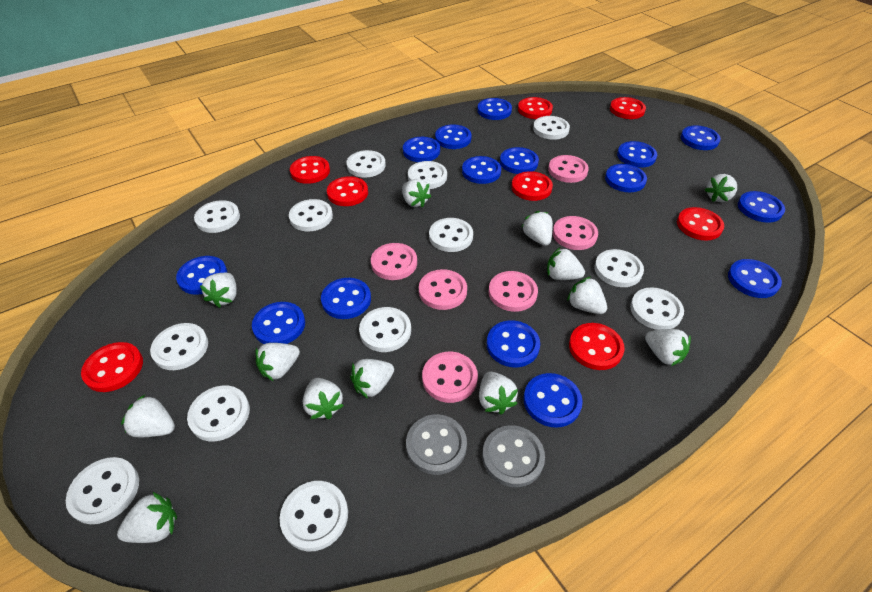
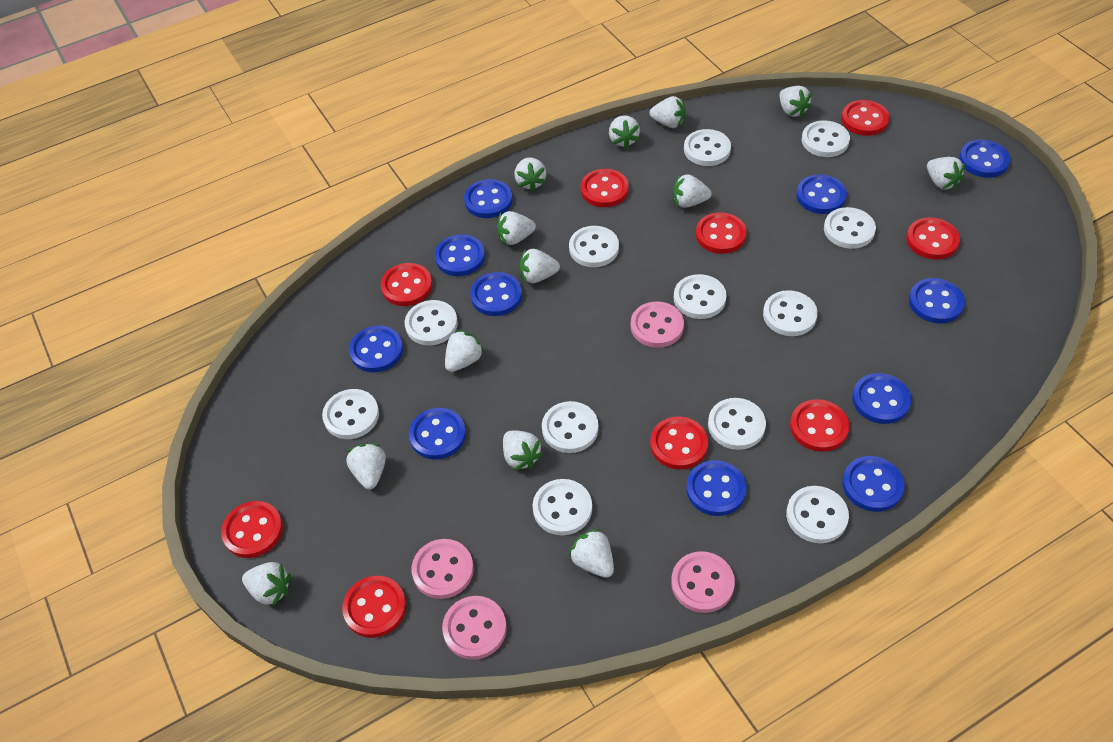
blue button: [176,256,227,295] [252,302,305,344] [321,278,371,319] [403,137,440,162] [435,125,472,149] [462,156,501,184] [477,98,512,120] [487,320,540,367] [500,147,539,174] [523,373,583,428] [605,164,647,192] [617,141,657,168] [681,125,721,150] [728,259,782,298] [738,191,785,223] = 15 -> [349,326,403,372] [409,408,466,459] [435,234,485,276] [464,179,512,218] [470,272,522,316] [686,460,747,516] [796,175,847,214] [842,456,905,512] [852,373,912,424] [909,278,965,323] [959,140,1011,178] = 11
grey button: [406,414,467,475] [482,425,545,487] = 2 -> none = 0
pink button: [371,243,417,280] [419,269,467,310] [422,352,478,403] [489,271,538,312] [548,155,589,183] [553,216,598,250] = 6 -> [411,539,474,599] [442,596,507,660] [631,302,684,348] [671,551,735,613] = 4
red button: [81,342,143,392] [290,156,330,184] [327,176,368,206] [511,171,553,201] [518,97,553,119] [569,323,625,370] [610,97,646,119] [677,207,724,240] = 8 -> [221,501,283,558] [342,576,406,638] [381,263,432,306] [581,169,629,207] [650,416,708,469] [696,212,747,254] [790,399,849,452] [841,100,890,136] [906,217,960,260] = 9
white button: [66,457,139,524] [150,323,208,370] [187,385,250,441] [194,200,240,233] [280,481,348,551] [289,199,333,231] [346,150,386,178] [359,307,411,352] [408,161,447,189] [429,218,473,252] [533,116,570,140] [594,249,644,287] [630,287,684,330] = 13 -> [322,389,379,439] [405,300,458,345] [533,479,592,535] [542,401,598,453] [569,226,619,267] [674,274,727,319] [684,129,731,166] [708,398,766,450] [763,290,818,336] [786,486,849,543] [802,120,850,157] [824,207,876,249] = 12

